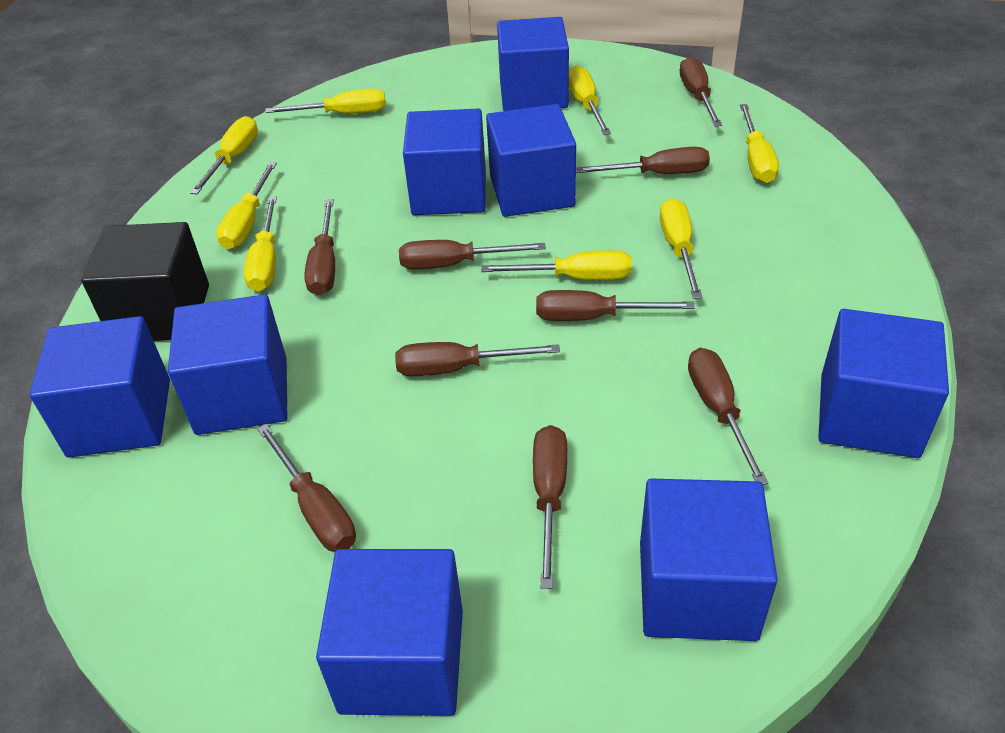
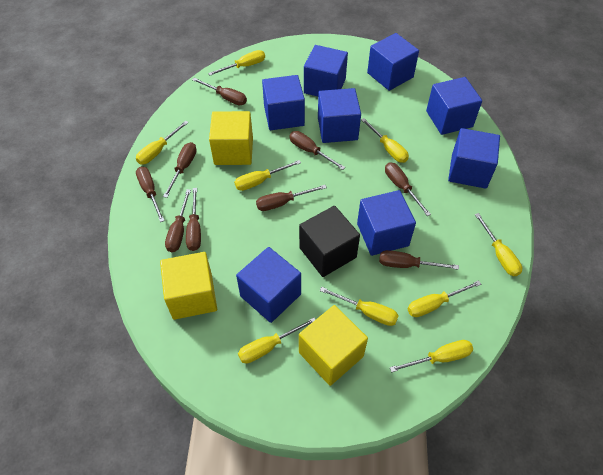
yellow cube: none = 0 -> [160,252,217,320] [209,111,253,165] [299,305,368,386] = 3
yellow screwdriver: [190,116,258,194] [216,162,277,249] [244,196,277,292] [265,89,386,114] [481,250,632,280] [569,65,611,135] [660,198,702,299] [740,104,779,183] = 8 -> [136,121,189,164] [208,50,265,75] [234,160,301,191] [238,318,315,363] [320,287,399,326] [361,118,409,163] [390,340,473,372] [408,280,481,317] [475,213,522,276] = 9

